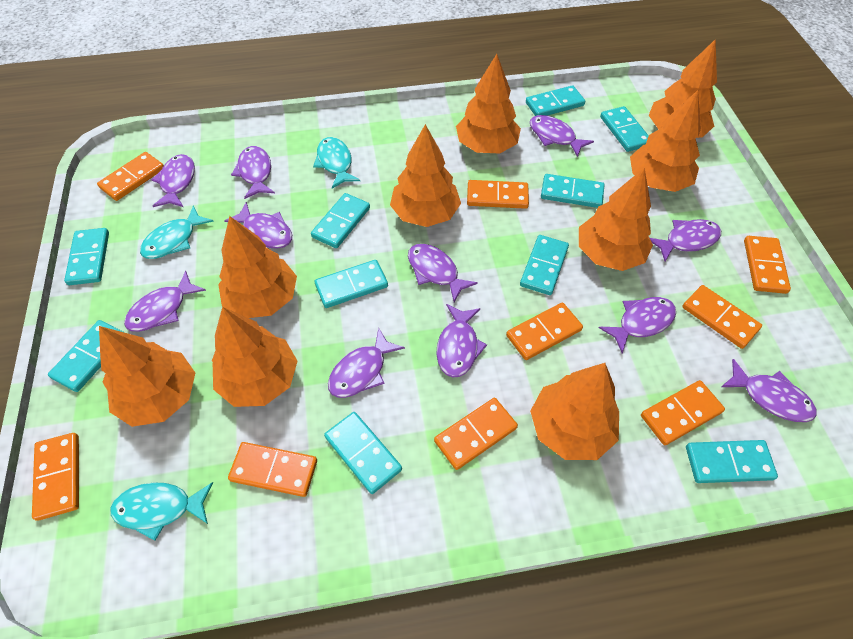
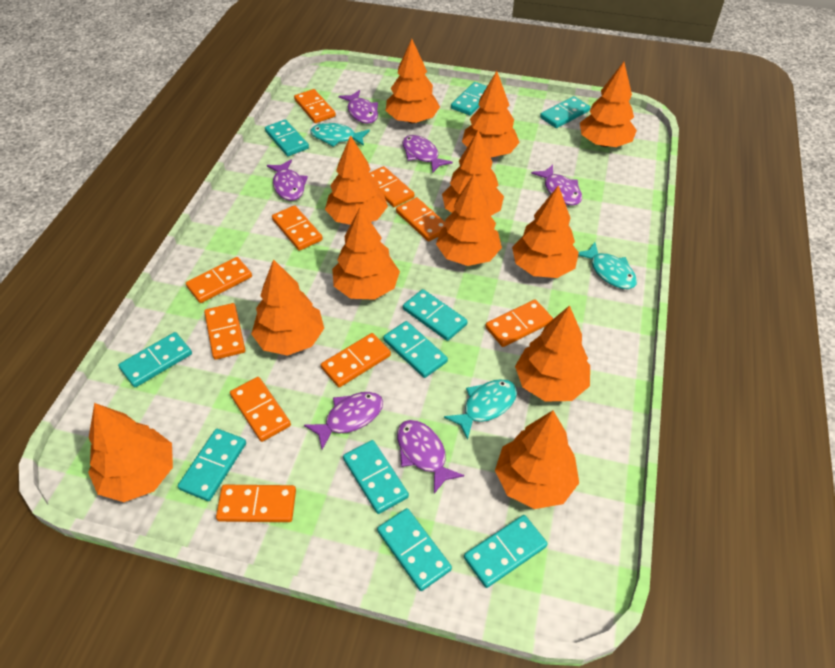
orange domino: [32,433,79,521] [97,152,164,201] [228,442,317,497] [434,398,518,470] [467,180,529,209] [506,302,583,360] [641,380,725,445] [682,285,762,349] [744,236,791,294] = 9 -> [186,257,252,303] [204,303,245,360] [216,485,296,522] [230,377,291,442] [272,205,323,251] [294,89,336,123] [321,333,391,387] [370,166,414,207] [396,197,446,242] [485,300,553,347] = 10
orange tree: [99,326,195,427] [212,307,298,407] [218,216,297,318] [390,124,461,227] [456,54,521,153] [530,363,619,460] [579,167,653,271] [630,90,701,192] [649,39,717,138] = 9 -> [88,403,173,502] [251,259,324,356] [325,135,388,225] [332,207,400,300] [386,39,440,123] [436,174,502,266] [442,130,504,216] [462,71,520,157] [495,410,579,509] [512,185,579,278] [515,305,590,401] [580,62,637,147] = 12
purple fish: [124,271,206,332] [152,154,195,207] [224,202,292,249] [231,146,275,199] [328,328,405,398] [408,244,478,302] [437,304,487,377] [530,115,594,157] [599,297,676,353] [650,219,721,262] [721,359,817,422] = 11 -> [267,159,308,201] [304,392,383,450] [339,90,378,124] [397,420,464,494] [402,135,453,173] [531,165,582,205] = 6

